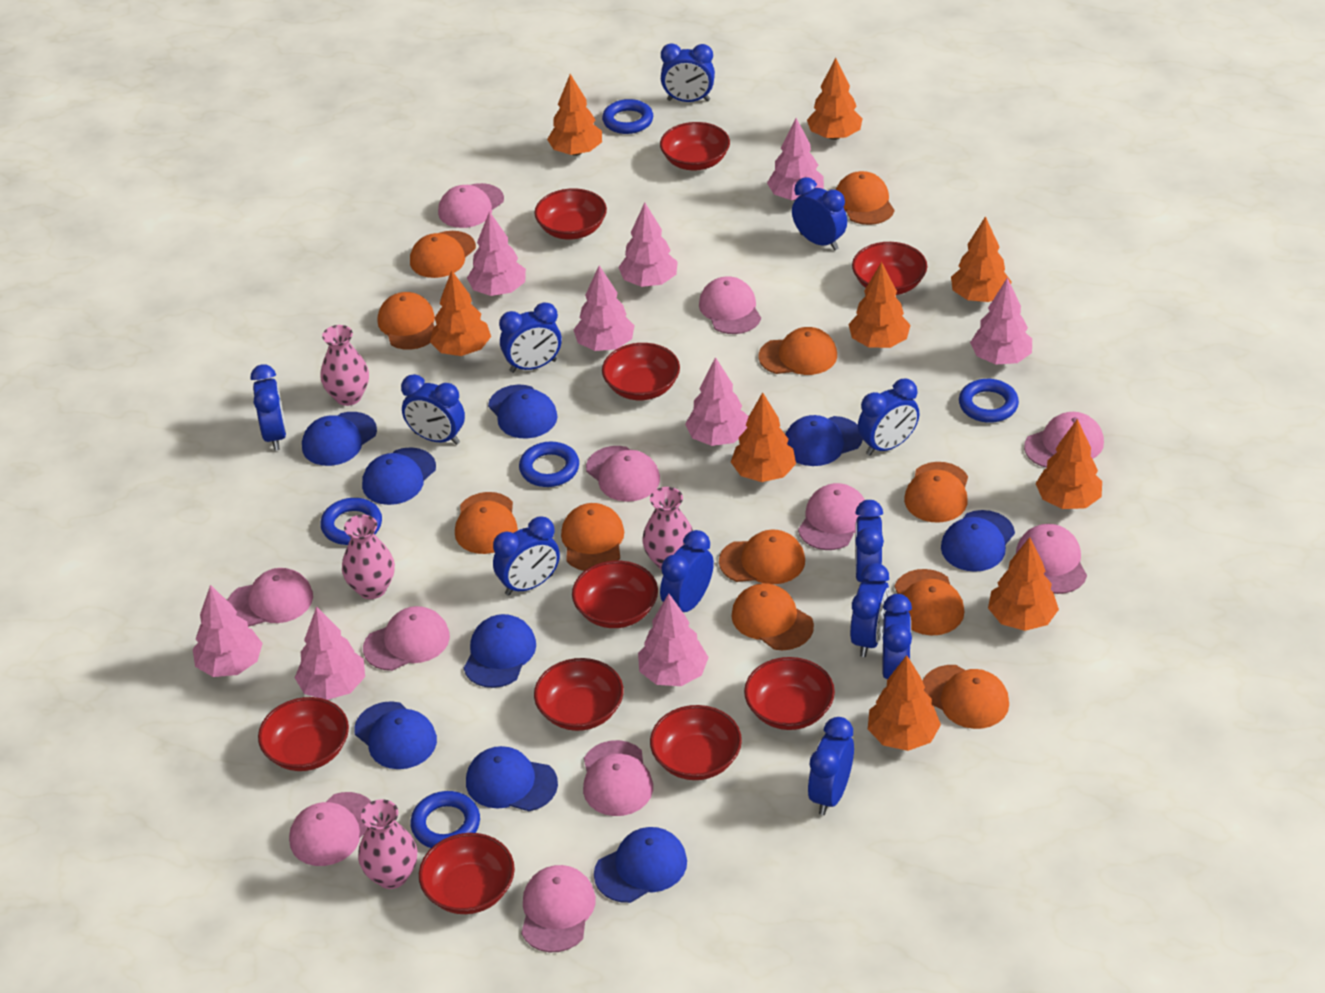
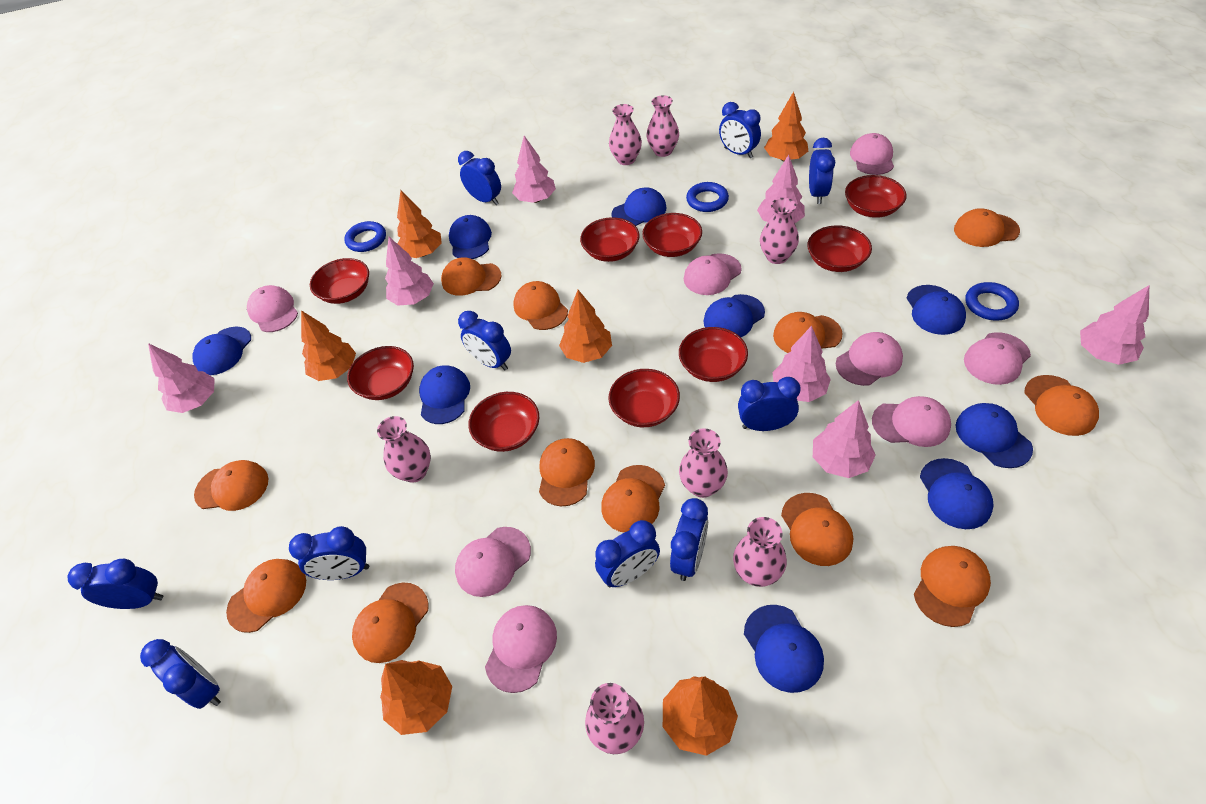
blue clock: [251,364,286,451] [401,374,465,445] [493,516,560,596] [499,302,562,373] [660,530,714,612] [661,43,715,102] [792,177,847,250] [808,717,854,815] [850,563,890,657] [855,500,884,582] [858,379,919,456] [882,594,912,679] = 12 -> [68,559,163,609] [140,639,221,709] [289,526,369,580] [458,151,501,205] [458,311,511,371] [595,520,660,587] [670,498,708,581] [719,102,761,158] [738,377,801,431] [809,138,835,204] = 10
blue ring: [320,498,382,545] [410,791,480,848] [519,442,579,487] [602,99,653,134] [959,379,1019,423] = 5 -> [344,221,386,252] [686,182,729,212] [966,282,1019,320] = 3
orange cap: [378,292,435,350] [410,231,476,278] [455,492,518,554] [561,503,624,571] [719,530,805,584] [731,583,814,650] [759,327,837,375] [836,171,894,225] [894,569,964,636] [904,462,968,523] [922,665,1009,729] = 11 -> [194,460,269,511] [226,559,306,633] [352,583,429,663] [441,257,502,296] [513,281,568,330] [539,438,595,506] [601,465,665,532] [773,312,843,353] [781,493,853,566] [914,546,991,627] [954,208,1020,247] [1024,375,1099,436] = 12
orange tree: [430,270,491,356] [547,74,602,156] [731,392,796,482] [807,58,863,140] [848,262,910,348] [868,655,941,751] [951,216,1012,302] [988,537,1059,631] [1035,419,1102,509] = 9 -> [301,310,356,381] [380,660,452,735] [397,190,442,258] [559,290,612,363] [663,676,738,756] [764,91,808,162] = 6
pink cap: [227,568,313,627] [289,792,371,866] [363,606,450,671] [438,183,504,228] [521,865,596,952] [583,740,653,816] [586,446,660,502] [699,276,761,334] [798,483,865,550] [1016,524,1087,594] [1024,412,1104,468] = 11 -> [247,285,298,332] [455,527,531,597] [485,605,557,693] [684,253,742,295] [836,332,903,386] [850,133,894,175] [872,396,951,447] [964,332,1031,385] = 8
pink tree: [193,585,263,677] [295,606,365,700] [467,211,526,296] [573,265,635,351] [618,202,678,287] [638,593,709,686] [685,357,749,446] [767,118,824,201] [970,277,1032,365] = 9 -> [148,343,215,413] [385,237,434,306] [512,136,556,203] [757,155,805,223] [773,326,831,402] [813,400,876,478] [1080,285,1149,365] = 7
pink vase: [320,325,369,406] [342,515,395,599] [358,799,418,889] [642,487,693,570] = 4 -> [377,416,431,483] [585,683,644,754] [609,104,642,165] [646,95,679,157] [679,429,728,498] [733,517,787,587] [760,198,799,264] = 7
red bowl: [258,697,349,771] [419,833,515,914] [534,188,607,240] [534,658,624,731] [572,561,658,628] [602,343,680,400] [650,705,742,780] [660,122,730,170] [744,657,835,730] [852,242,927,295] = 10 -> [310,258,369,304] [347,346,414,400] [469,392,539,452] [580,217,639,262] [608,369,680,427] [642,213,702,257] [679,327,748,382] [807,225,872,272] [845,175,907,218] = 9

